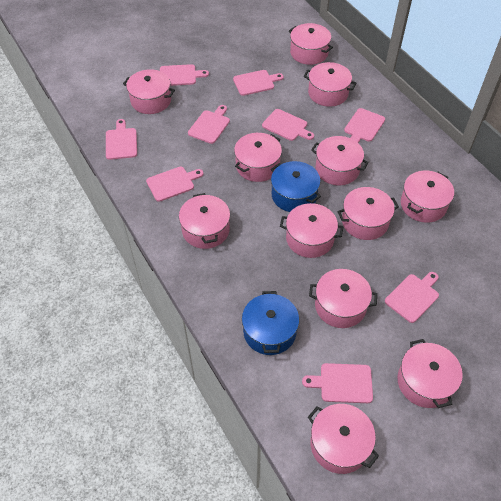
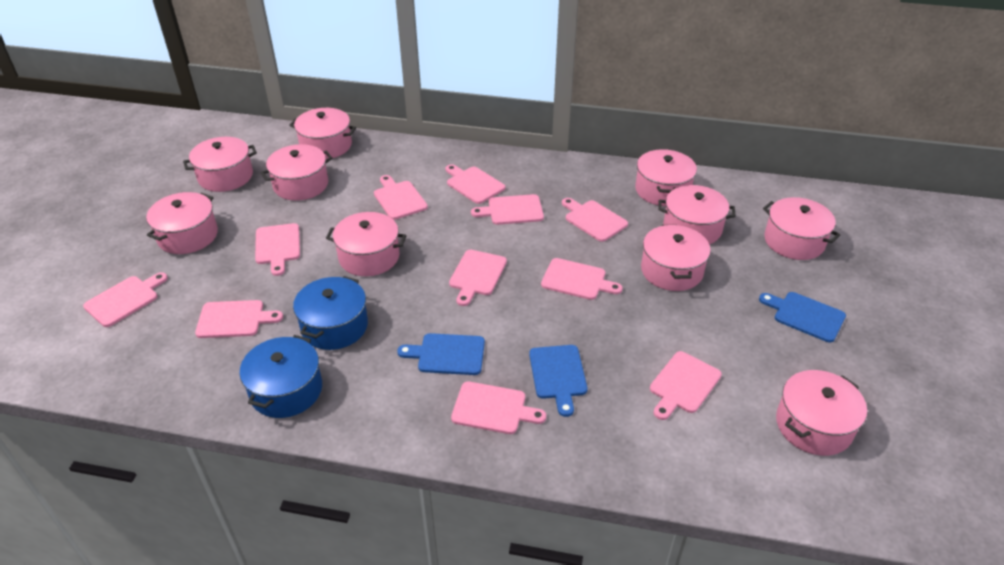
blue cutting board: none = 0 -> [397,333,485,375] [529,345,587,417] [759,292,846,342] = 3
pink cutting board: [106,119,137,160] [146,167,203,202] [160,64,209,86] [188,105,230,144] [233,70,284,96] [262,109,314,141] [302,363,373,403] [344,108,385,143] [385,272,439,323] = 9 -> [83,272,168,327] [195,300,283,338] [255,223,300,276] [374,175,428,220] [445,164,505,204] [449,250,507,306] [451,381,546,434] [471,194,544,225] [541,258,623,300] [562,198,628,242] [650,351,722,420] = 11
pink pot: [123,69,175,114] [179,193,230,249] [234,133,282,182] [280,203,343,258] [289,23,333,65] [304,62,356,107] [308,404,379,474] [309,269,377,328] [311,136,369,185] [337,187,399,240] [397,339,463,408] [401,171,454,223] = 12 -> [146,192,218,254] [183,137,257,192] [260,144,333,201] [289,108,356,159] [326,212,407,276] [635,149,697,206] [641,225,711,291] [658,185,736,244] [763,197,840,260] [776,370,867,456] = 10

